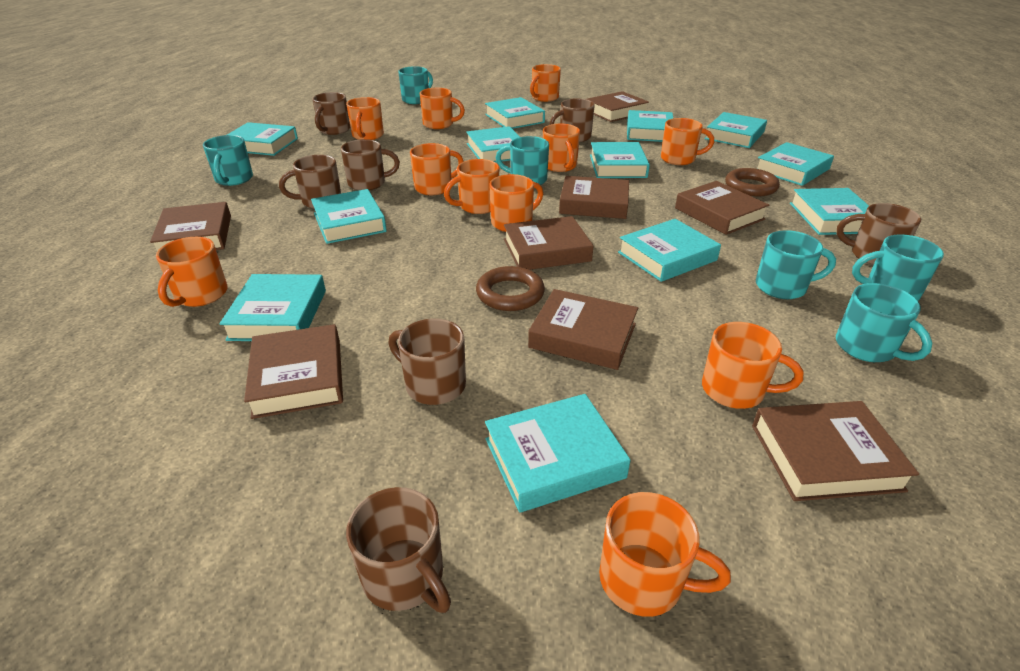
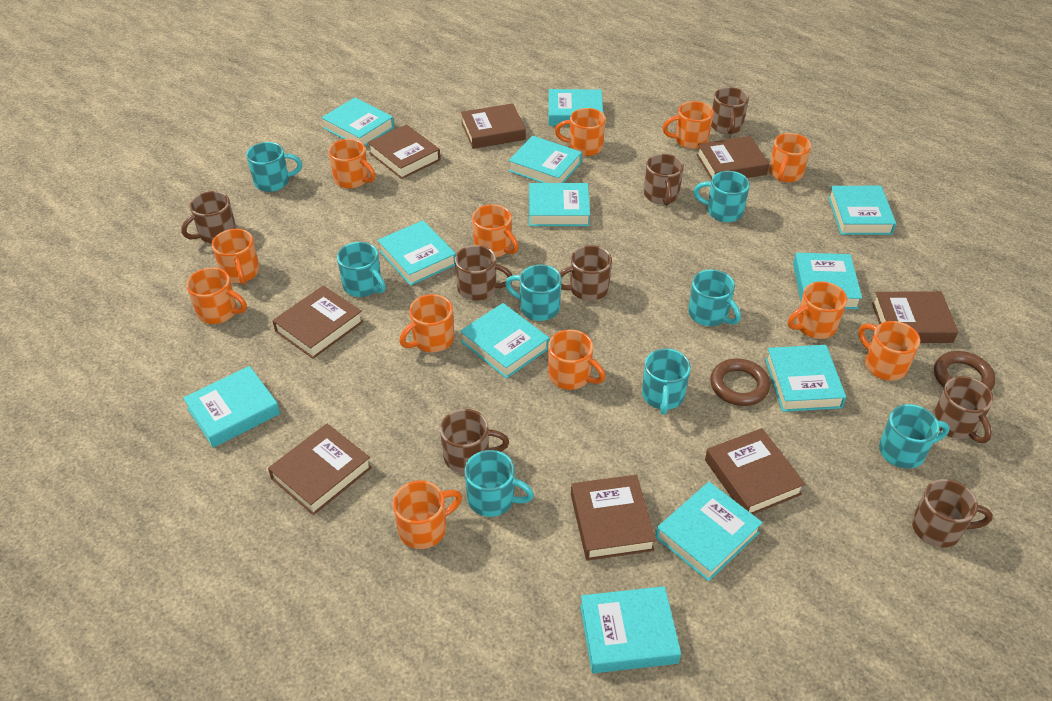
brown mug: [279,155,341,209] [312,92,350,135] [341,139,400,190] [346,487,451,613] [388,318,466,405] [549,98,595,142] [837,203,921,265] = 7 -> [181,191,236,243] [440,409,509,473] [455,245,512,301] [559,245,612,301] [644,154,684,205] [711,87,749,134] [912,479,993,548] [933,376,994,443] = 8
orange mug: [156,237,228,307] [346,97,384,140] [410,143,464,195] [420,88,465,129] [444,159,499,214] [489,174,543,232] [530,64,561,102] [543,124,580,172] [599,492,731,617] [661,118,714,165] [702,322,803,409] = 11 -> [186,267,247,324] [212,229,260,285] [328,139,375,189] [393,480,462,549] [399,294,454,352] [472,204,519,257] [548,330,605,390] [555,108,606,156] [663,101,714,149] [769,133,811,182] [788,281,847,339] [858,321,920,381] = 12
turquoise mug: [203,135,253,186] [398,66,433,104] [496,136,549,185] [756,230,836,299] [836,283,932,362] [852,235,944,301] = 6 -> [246,142,302,192] [337,242,386,297] [465,450,534,517] [505,264,562,321] [642,348,691,415] [688,269,741,326] [693,171,750,222] [879,404,950,469] = 8

